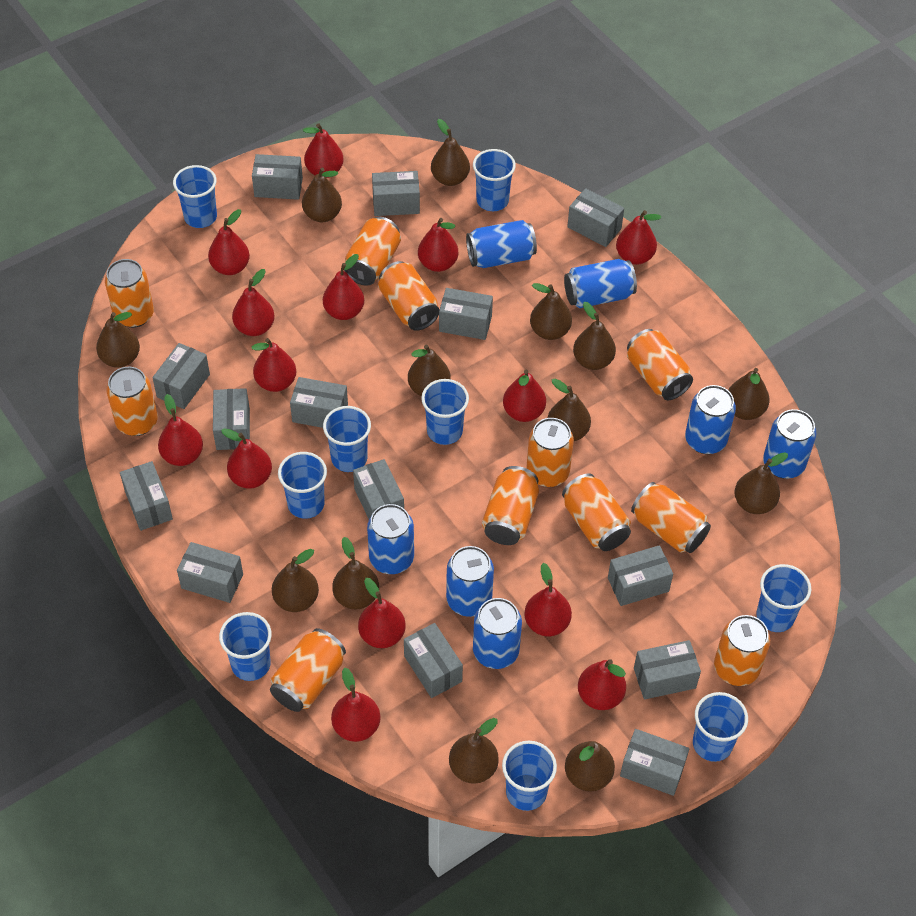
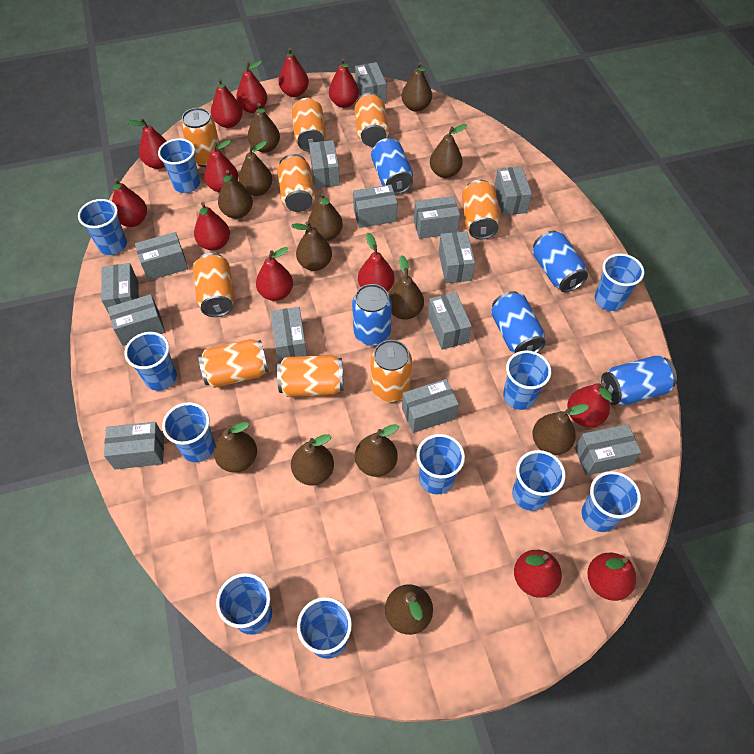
blue can: [367,504,414,574] [446,546,494,617] [466,220,537,268] [473,598,522,669] [564,259,637,308] [685,385,736,454] [763,409,816,479] = 7 -> [352,284,392,346] [371,138,413,195] [491,291,546,353] [533,230,588,292] [601,355,677,406] = 5
blue cup: [173,165,217,228] [219,612,272,681] [278,452,327,519] [323,406,371,472] [421,379,469,445] [473,149,516,211] [502,741,557,811] [693,692,748,762] [756,564,811,632] = 9 -> [78,199,127,255] [124,332,177,391] [158,138,200,193] [162,402,215,463] [216,573,272,635] [297,597,352,659] [416,434,465,495] [503,350,551,410] [512,450,565,511] [582,471,641,532] [595,254,644,311] = 11
orange can: [105,259,154,328] [106,367,158,436] [270,628,346,712] [344,217,401,286] [378,261,439,331] [482,466,539,545] [526,418,574,487] [562,473,631,551] [627,329,693,400] [631,482,711,553] [714,615,770,686] = 11 -> [181,108,222,167] [193,253,235,317] [198,339,269,388] [277,154,315,212] [277,355,343,397] [292,98,326,152] [354,93,389,147] [371,340,412,402] [462,180,500,239] = 9
red pear: [158,394,203,466] [208,209,250,275] [221,428,272,489] [232,269,275,336] [252,338,296,392] [303,123,344,178] [323,254,364,320] [331,668,380,742] [358,578,406,648] [418,218,458,272] [503,370,546,422] [524,563,572,636] [578,659,626,710] [616,210,661,265] = 14 -> [112,178,147,227] [126,118,166,169] [194,202,230,251] [204,140,238,193] [211,78,243,128] [236,61,267,113] [256,247,293,301] [279,48,309,97] [329,58,359,108] [358,233,394,292] [514,550,562,598] [567,382,612,427] [587,553,636,601] = 13

